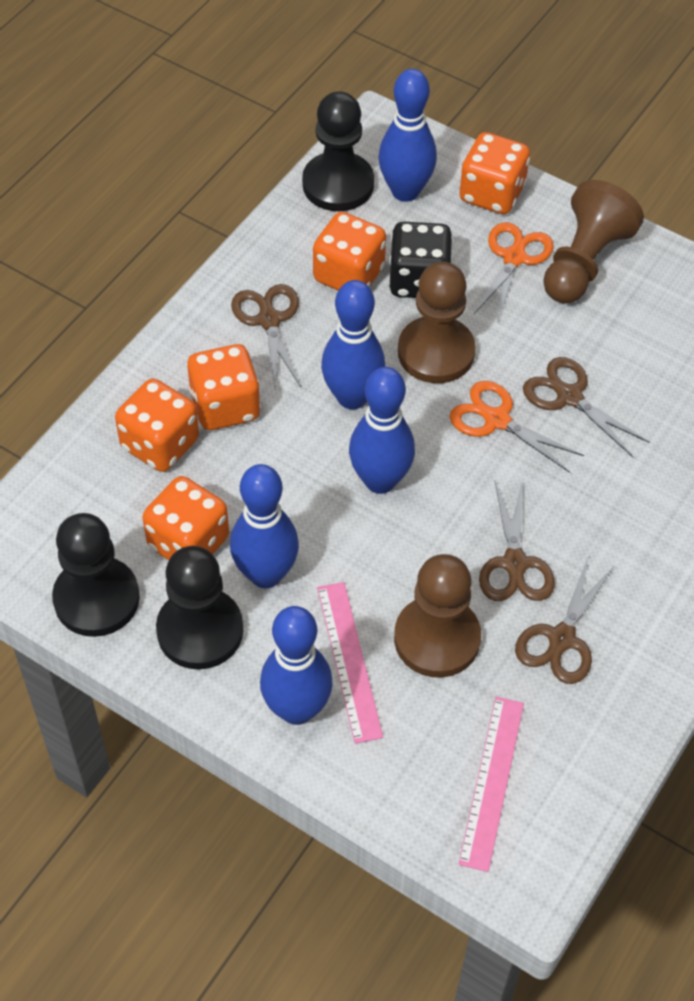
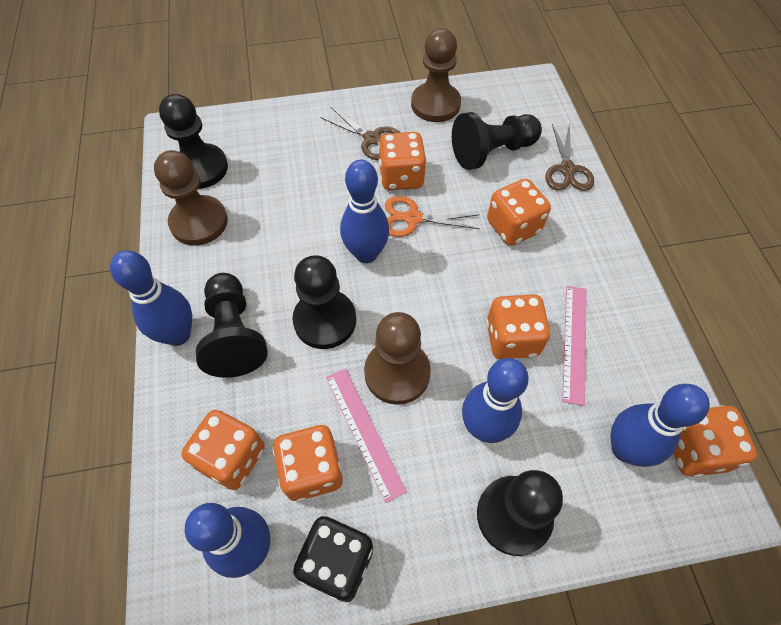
black pawn: [52,513,140,637] [156,546,243,669] [302,91,374,211] = 3 -> [159,94,228,189] [196,273,268,378] [292,255,356,349] [452,112,542,170] [477,470,563,556] = 5
brown scissors: [231,284,301,387] [479,481,555,601] [515,555,615,684] [523,357,650,457] = 4 -> [320,107,401,160] [545,123,594,191] = 2
orange dice: [115,379,199,472] [142,476,229,560] [187,344,261,430] [313,212,386,291] [459,132,530,214] = 5 -> [181,410,265,490] [273,425,343,502] [378,132,427,190] [486,294,551,359] [487,179,551,246] [673,405,757,477] = 6
orange scissors: [450,381,584,473] [474,222,554,320] = 2 -> [385,196,480,237] = 1

